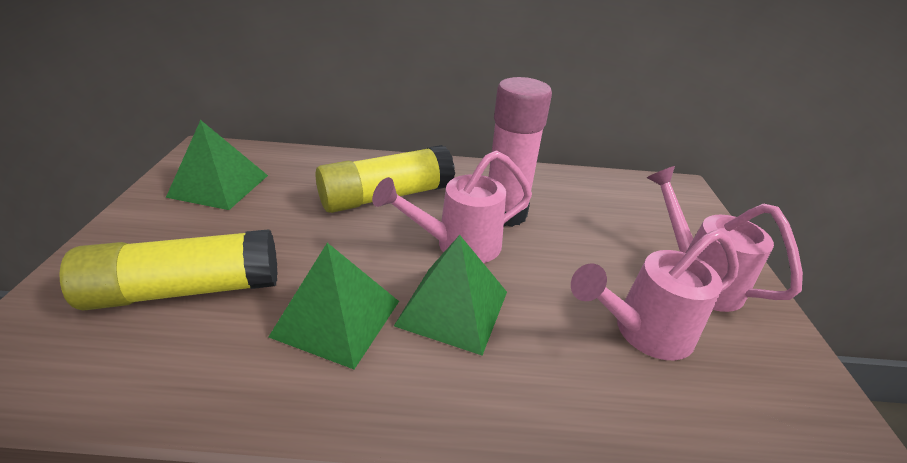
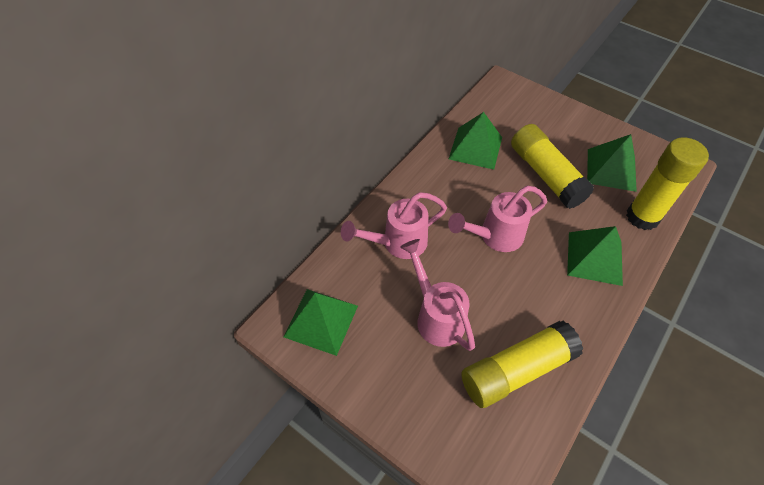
green pyramid: [166,120,268,210] [269,243,399,369] [394,235,507,355] = 3 -> [283,289,358,356] [449,112,502,170] [567,226,623,286] [587,134,637,192] = 4
pink glue stick: [489,77,552,227] = 1 -> none = 0
yellow glue stick: [60,229,278,310] [315,145,455,213] = 2 -> [461,321,583,408] [511,124,594,209] [626,137,709,230] = 3

